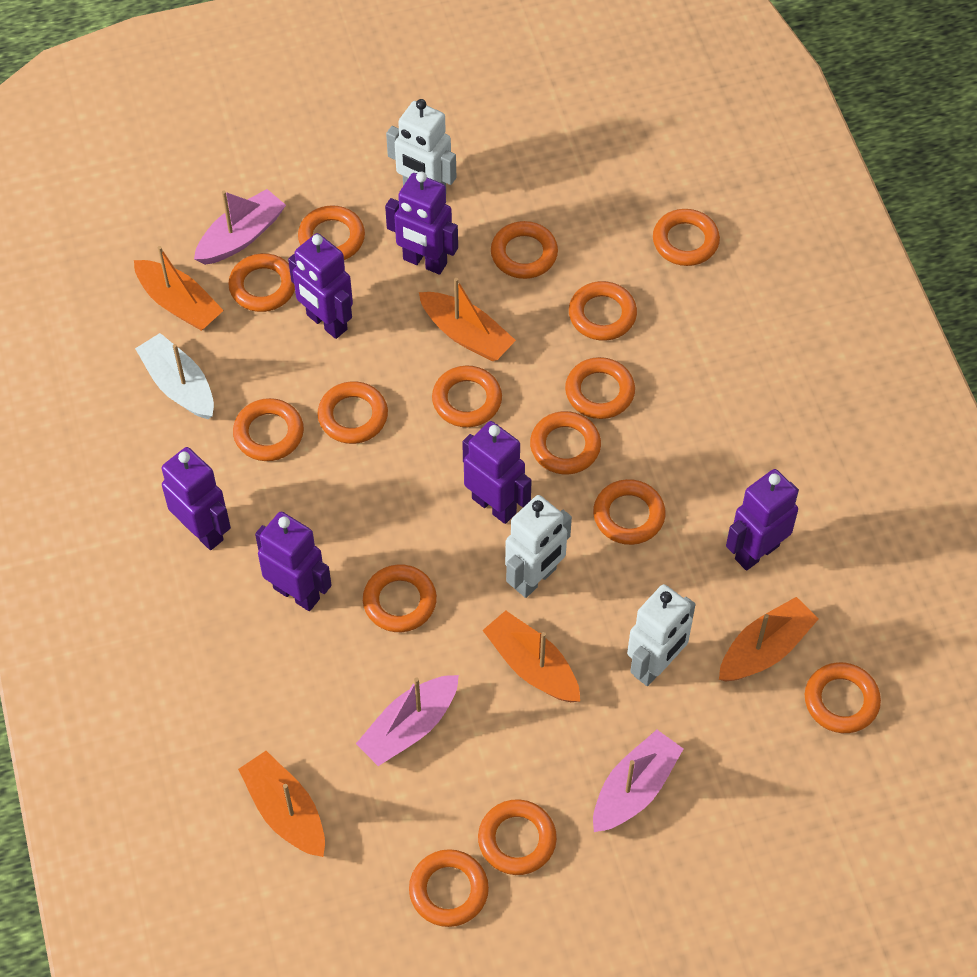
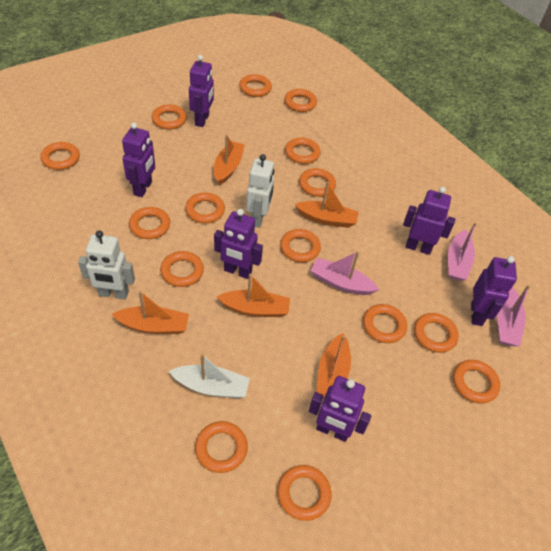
white robot: [386,99,456,187] [505,495,572,598] [627,584,695,686] = 3 -> [78,231,135,300] [246,154,274,228] = 2

